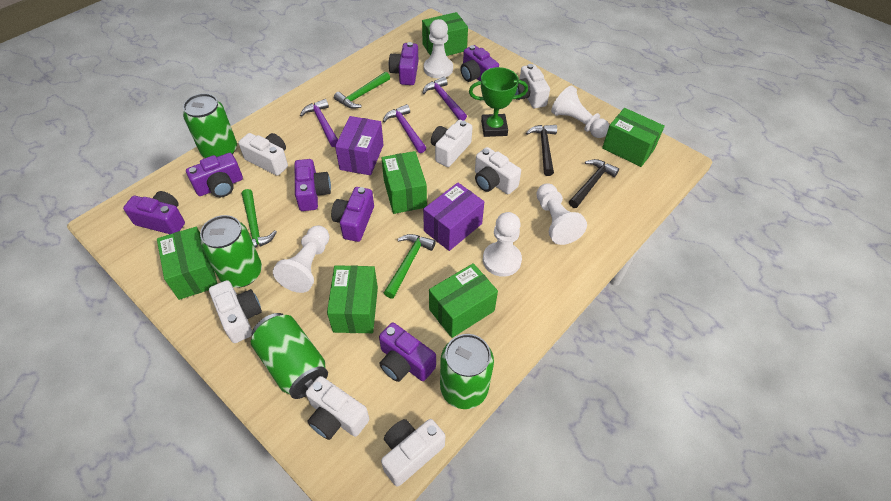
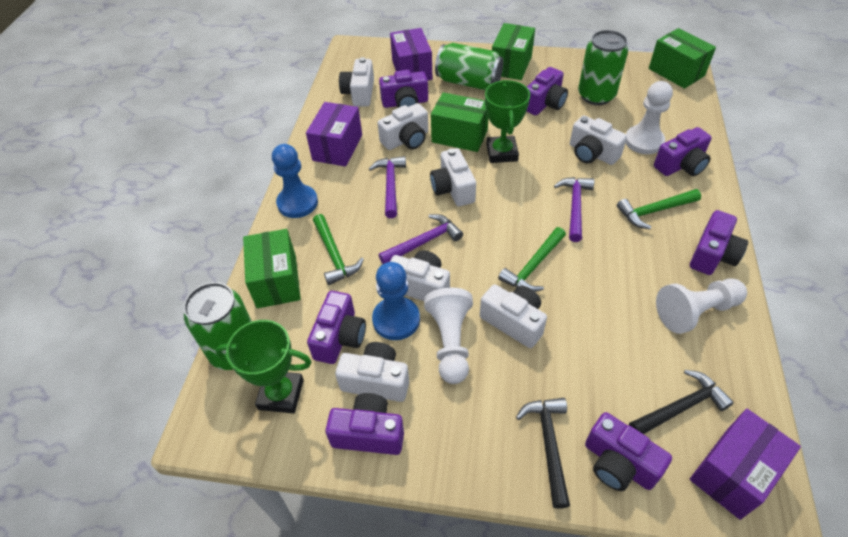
blue pawn: none = 0 -> [272,144,318,218] [372,262,420,340] = 2
green box: [157,227,217,300] [327,265,378,333] [382,151,427,214] [422,12,468,56] [429,263,498,338] [602,108,665,167] = 6 -> [243,229,301,308] [431,93,489,152] [492,23,535,80] [649,28,716,89] = 4
green can: [183,93,237,158] [200,215,262,288] [251,313,328,399] [440,334,494,409] = 4 -> [184,282,252,370] [435,43,504,90] [578,30,628,105] = 3
green trophy: [469,67,528,137] = 1 -> [215,320,311,414] [485,80,530,163] = 2
purple box: [335,116,383,175] [423,183,484,251] = 2 -> [306,102,362,167] [390,28,432,80] [690,409,801,520] = 3
white pawn: [273,225,330,293] [424,19,453,78] [483,212,522,277] [536,184,587,245] [551,85,609,138] = 5 -> [424,288,473,384] [626,81,673,154] [656,278,747,334] = 3

